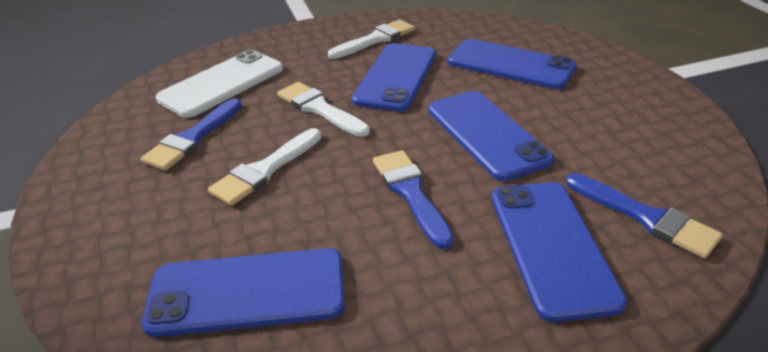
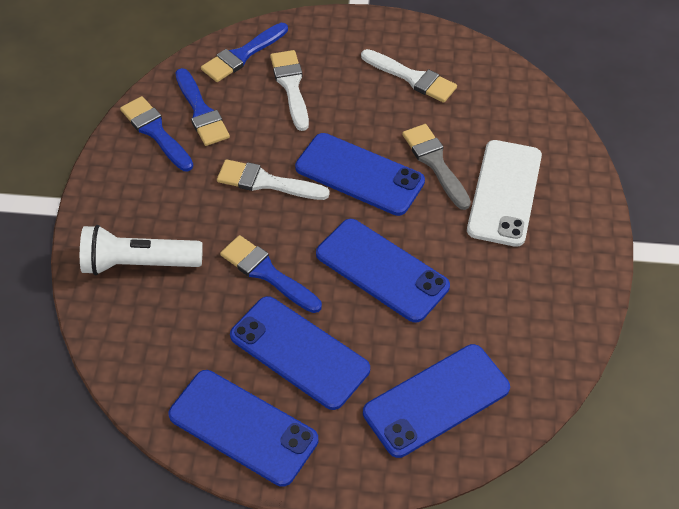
blue brush: [141,98,242,170] [373,150,454,249] [566,173,723,258] = 3 -> [120,96,193,171] [175,68,230,146] [201,23,288,82] [220,235,322,313] = 4
grey brush: none = 0 -> [402,124,471,210] = 1
white flashlight: none = 0 -> [80,225,203,275] = 1

